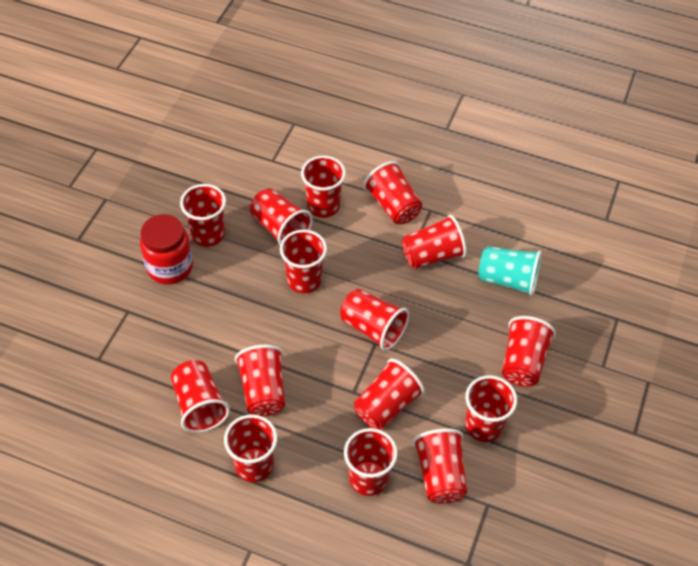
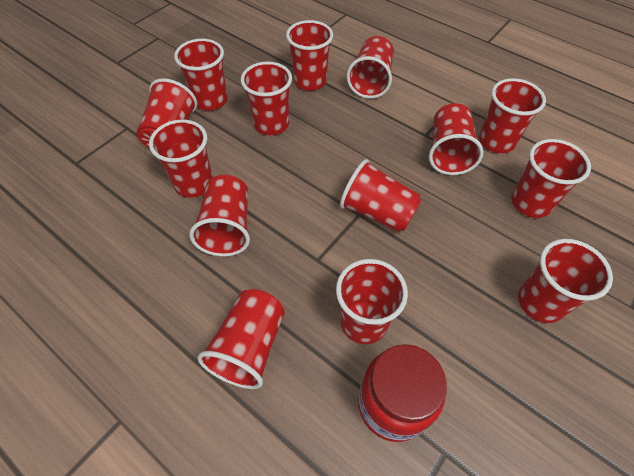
red cup: [171,360,230,433] [180,184,226,247] [224,414,277,482] [235,344,285,416] [250,188,313,245] [280,229,327,293] [301,156,346,218] [340,289,409,351] [344,428,397,496] [354,359,425,430] [363,161,422,224] [402,215,467,269] [412,428,467,504] [465,375,517,442] [502,316,556,387] = 15 -> [137,78,197,148] [149,119,213,198] [174,38,227,111] [189,175,250,256] [197,289,285,389] [241,61,292,135] [286,20,333,91] [336,259,408,344] [340,159,422,232] [347,36,394,99] [429,103,483,175] [479,78,546,153] [511,139,591,218] [518,239,613,323] = 14
turquoise cup: [478,246,542,296] = 1 -> none = 0

